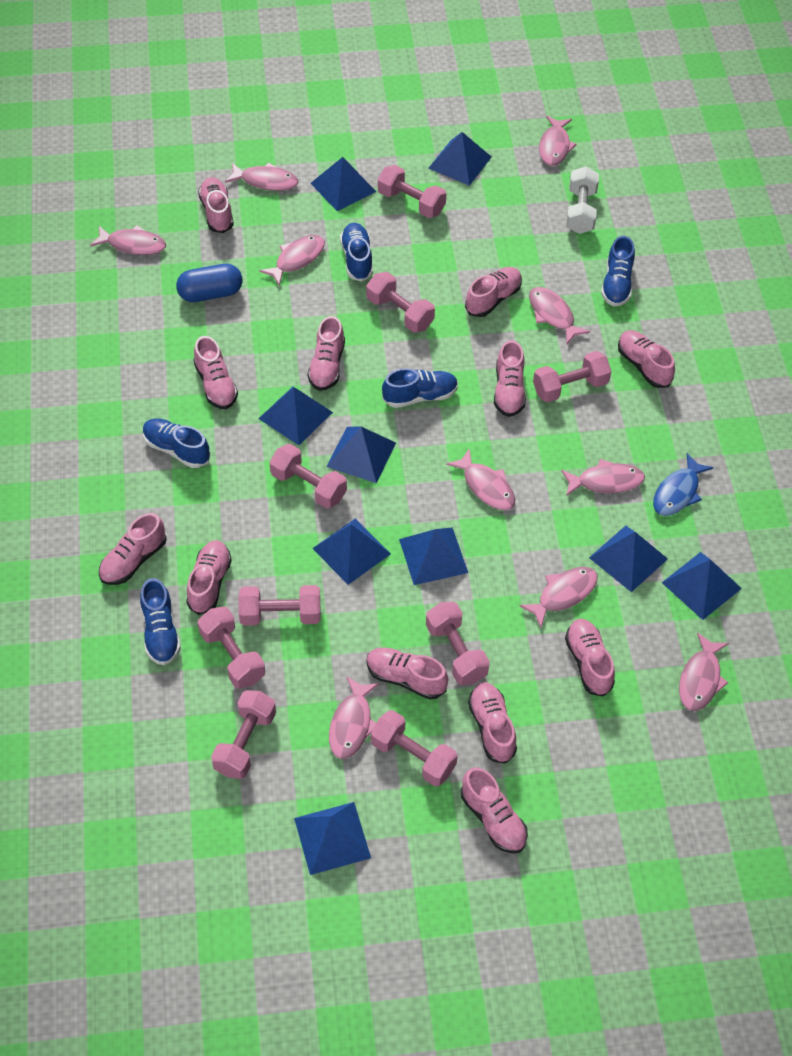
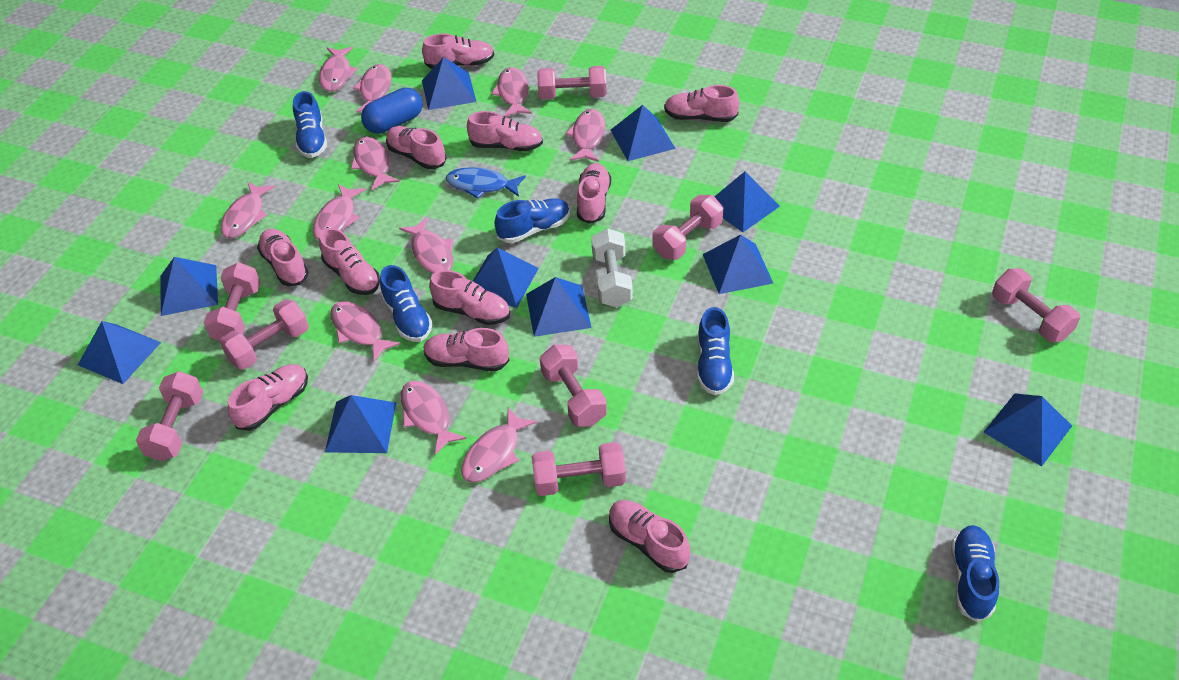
blue pyramid: [259,387,333,445] [294,802,371,875] [310,157,376,211] [312,519,391,585] [326,427,396,483] [399,527,468,585] [428,132,492,186] [589,526,668,592] [662,552,742,620] = 9 -> [78,321,161,384] [160,257,218,316] [325,395,396,453] [422,57,476,110] [473,247,539,308] [526,277,592,337] [611,105,676,161] [703,234,773,294] [714,171,780,232] [983,393,1072,467] = 10
pink dumbbell: [198,606,265,689] [211,690,276,779] [239,585,321,626] [270,444,347,509] [366,272,435,333] [371,710,458,786] [378,165,446,218] [426,602,490,685] [533,351,611,402] = 9 -> [136,371,203,461] [204,262,260,341] [220,299,309,370] [532,442,626,496] [537,66,607,100] [540,345,607,427] [652,195,723,260] [992,268,1080,342] = 8
pink fish: [90,225,166,255] [225,163,298,191] [259,235,325,286] [329,676,379,759] [446,448,515,510] [520,567,597,627] [529,287,590,344] [539,116,577,166] [561,459,645,496] [679,632,729,711] = 10 -> [221,182,275,238] [313,184,366,240] [319,47,357,92] [330,301,401,362] [351,137,400,191] [353,64,392,113] [399,217,454,273] [401,381,467,455] [461,407,537,483] [491,67,532,117] [565,109,605,162] = 11
pink shoe: [99,513,167,585] [186,540,232,615] [194,336,238,409] [198,177,234,233] [308,316,345,391] [367,648,448,700] [461,767,528,854] [465,267,522,317] [468,682,517,764] [494,340,526,417] [565,619,615,697] [618,330,675,388] = 12 -> [228,364,308,431] [257,229,309,286] [319,228,380,295] [386,126,446,169] [422,33,494,69] [424,328,509,371] [429,270,510,325] [467,111,543,152] [577,163,611,224] [609,500,690,573] [664,85,739,122] = 11

